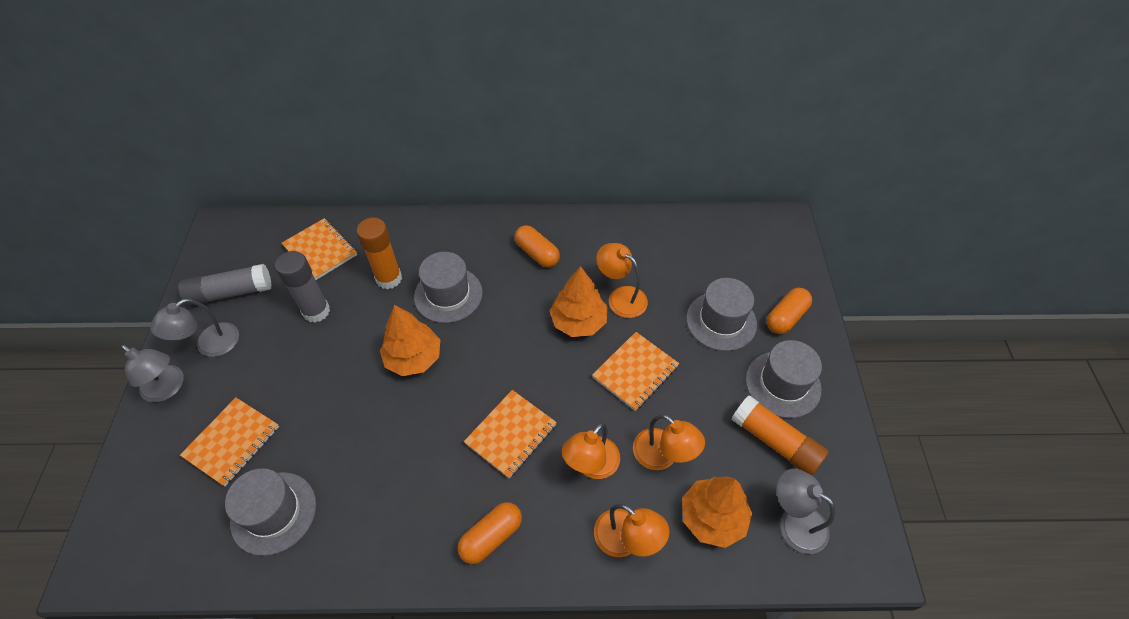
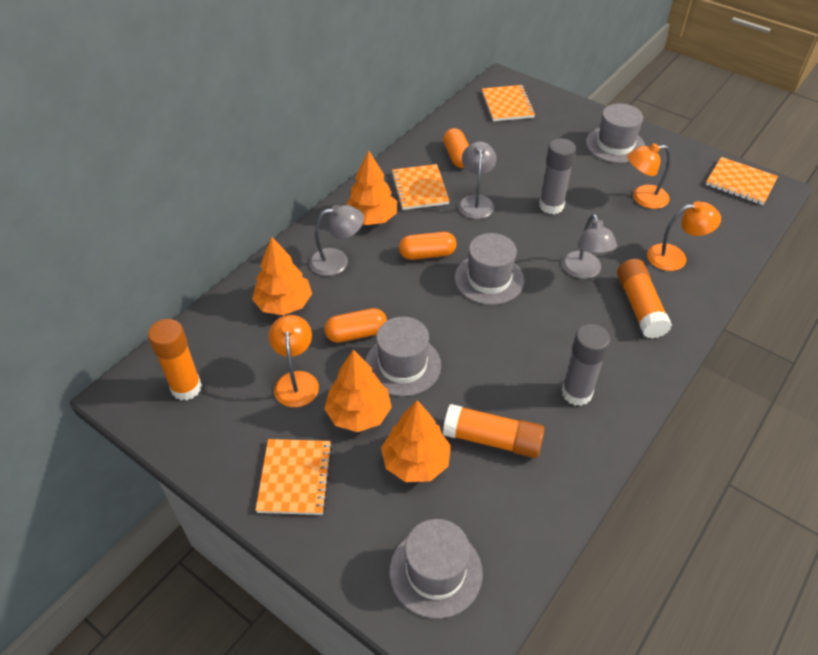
orange glue stick: [357,218,402,289] [732,395,829,475] = 2 -> [148,319,202,400] [443,404,545,458] [617,259,672,339] = 3
orange lamp: [562,423,620,479] [594,504,670,557] [596,243,648,318] [633,414,705,470] = 4 -> [269,315,319,407] [627,143,670,209] [647,201,721,271] = 3
orange tree: [380,305,440,376] [550,266,607,337] [682,476,752,548] = 3 -> [252,237,312,315] [324,350,392,432] [346,150,397,225] [381,400,451,482] = 4

